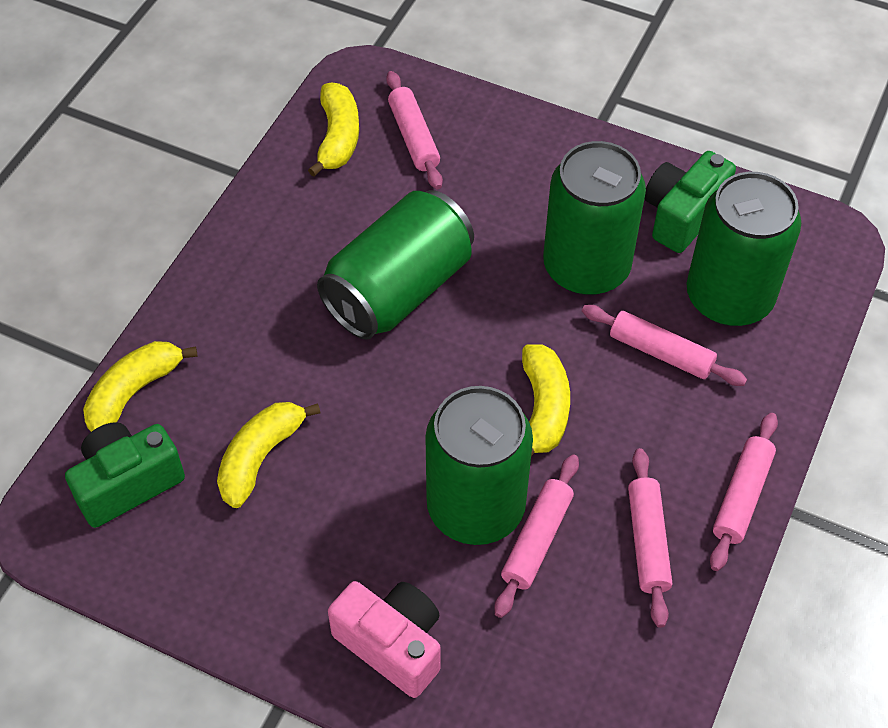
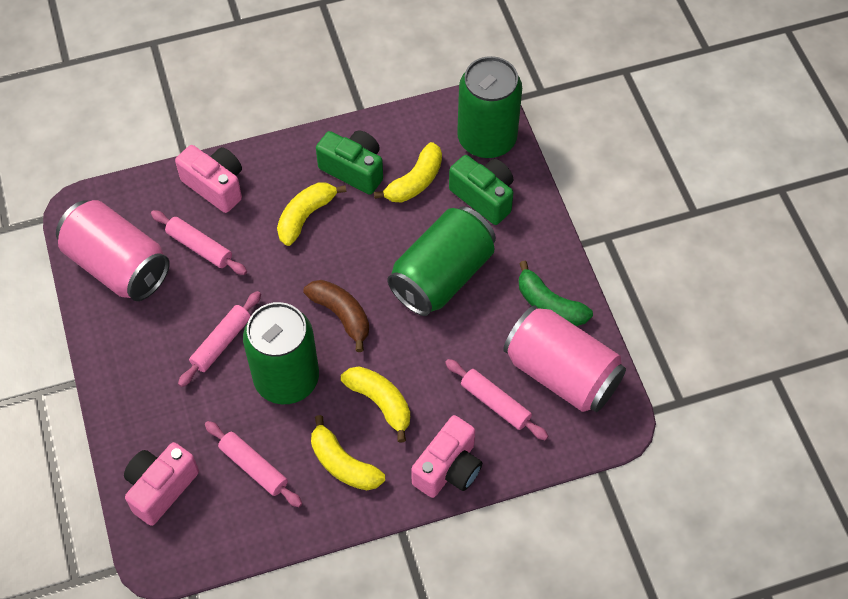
brown banana: none = 0 -> [304,280,369,352] = 1
green banana: none = 0 -> [519,261,593,326] = 1
green can: [317,190,474,340] [425,386,533,545] [543,141,646,295] [686,172,801,326] = 4 -> [243,302,319,404] [387,206,496,316] [457,56,522,159] = 3
pink camera: [328,581,440,698] = 1 -> [124,442,199,526] [175,145,242,213] [411,415,482,498] = 3
pink can: none = 0 -> [56,200,170,301] [503,305,626,412] = 2
pink rolling pin: [386,71,443,189] [495,454,579,618] [582,305,747,386] [628,448,672,628] [710,413,778,571] = 5 -> [151,210,247,275] [178,291,261,387] [205,421,302,507] [445,359,549,440] = 4

